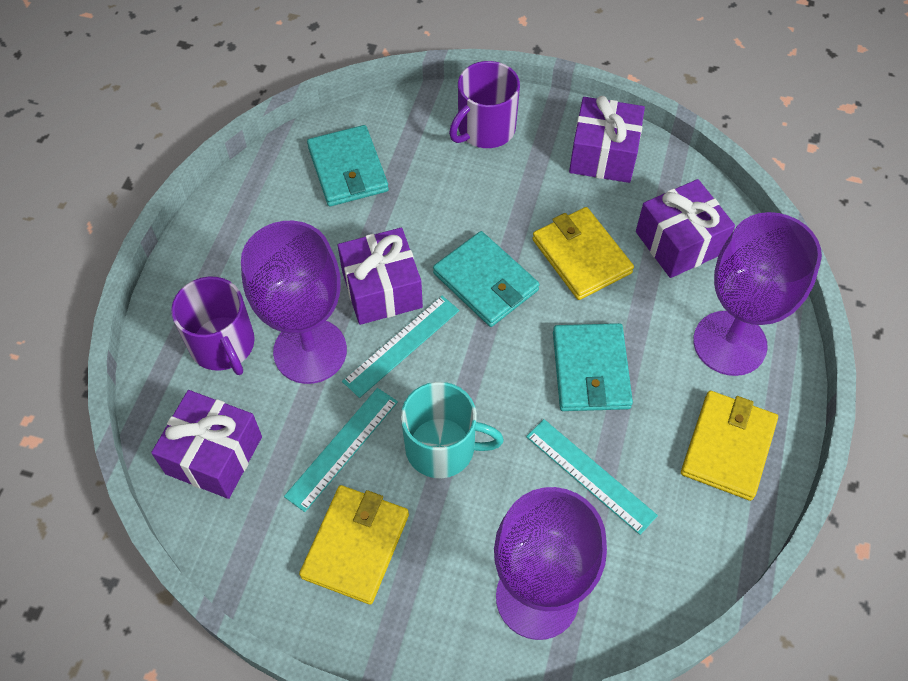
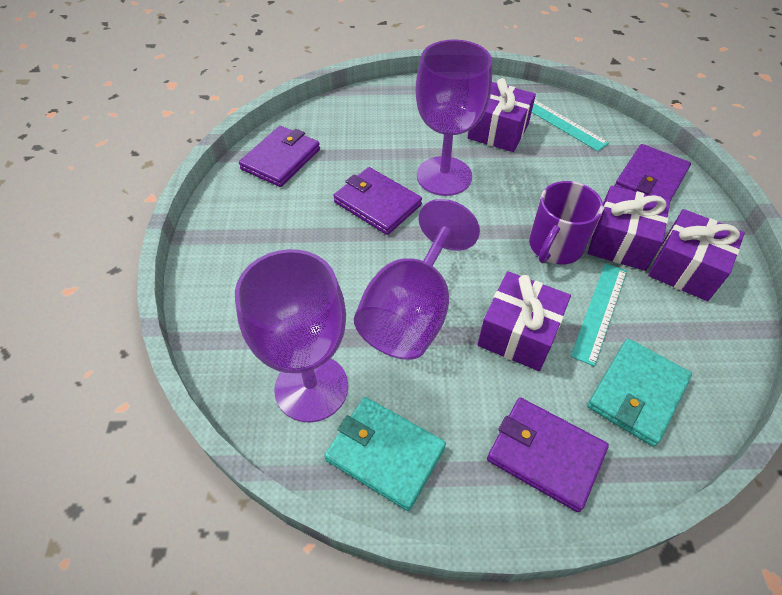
purple mug: [171,277,255,375] [449,61,520,148] = 2 -> [529,181,603,264] = 1
purple wallet: none = 0 -> [239,126,320,187] [333,167,422,235] [487,398,609,512] [614,144,691,201] = 4
turquoise mug: [401,382,504,478] = 1 -> none = 0
turquoise ruler: [284,388,398,512] [342,296,460,398] [526,419,658,535] = 3 -> [532,100,609,151] [570,263,627,366] = 2
turquoise wallet: [307,125,389,206] [433,231,540,327] [553,323,633,411] = 3 -> [324,397,446,511] [587,339,692,447] = 2
yellow wallet: [299,485,409,604] [532,207,634,300] [681,391,778,501] = 3 -> none = 0

